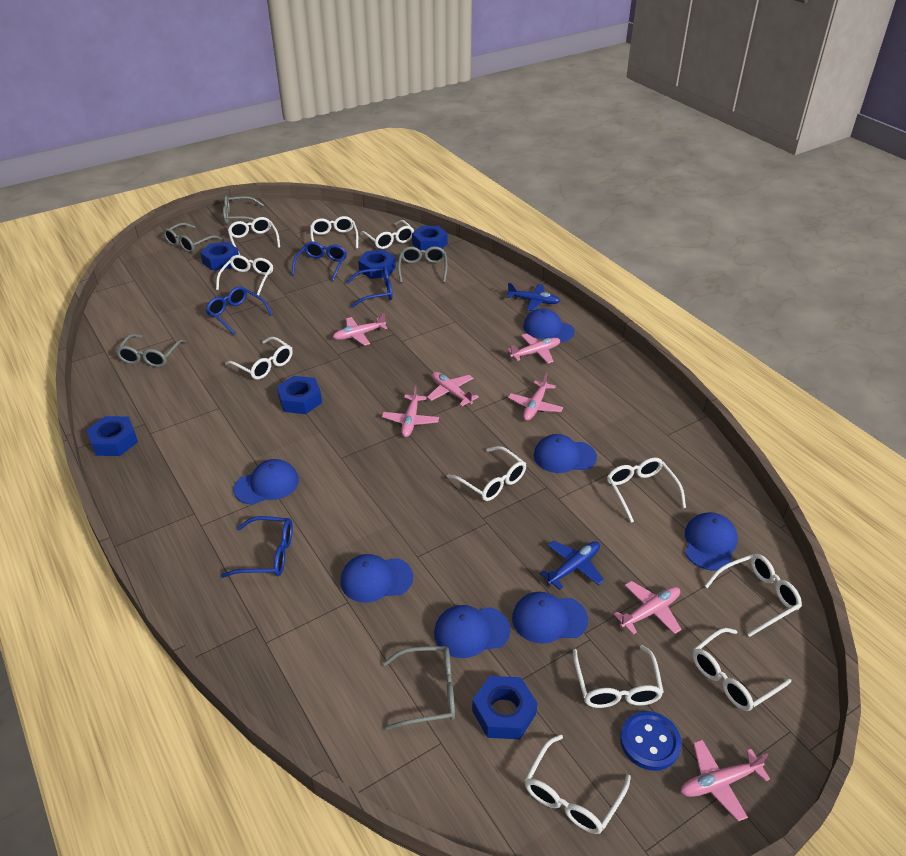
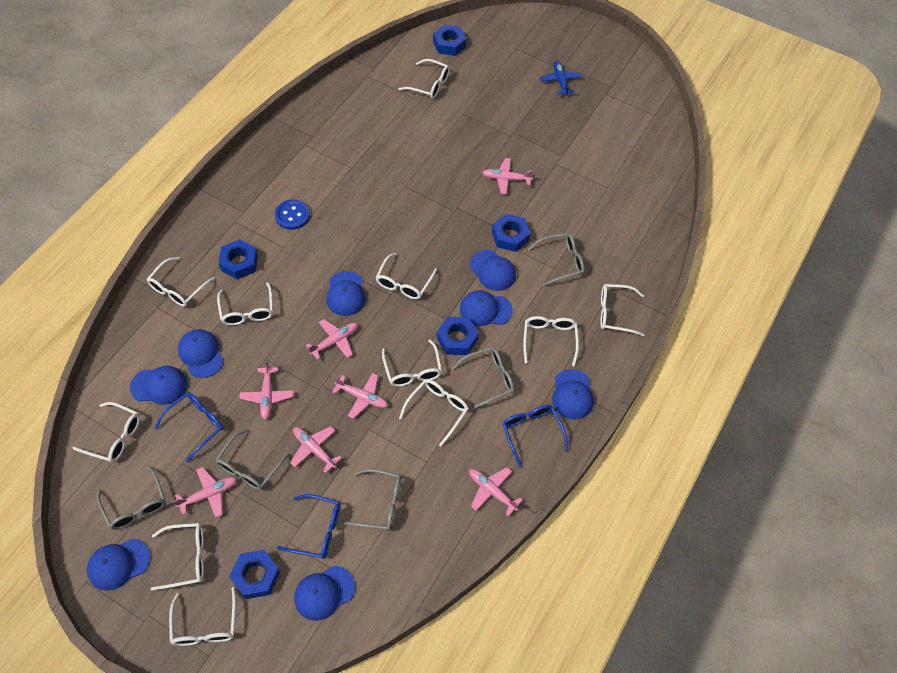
blue cap: [233,459,299,505] [340,554,413,602] [434,605,510,658] [512,592,588,644] [523,308,575,342] [534,434,597,473] [685,512,738,571] = 7 -> [87,538,150,591] [130,366,187,405] [178,329,223,378] [294,566,355,621] [326,271,366,316] [460,290,513,326] [470,250,516,291] [552,369,594,420] = 8
blue glasses: [206,286,273,335] [221,516,293,578] [292,242,347,281] [346,266,393,308] = 4 -> [154,392,223,462] [277,494,341,559] [502,405,568,468] = 3
blue nut: [87,416,138,456] [200,242,239,270] [277,376,322,414] [358,250,396,279] [412,226,448,251] [472,676,537,739] = 6 -> [219,239,258,280] [229,550,280,599] [433,25,466,56] [437,317,479,355] [492,214,531,252] = 5
blue plane: [507,283,560,311] [540,540,604,590] = 2 -> [540,61,582,96] = 1

